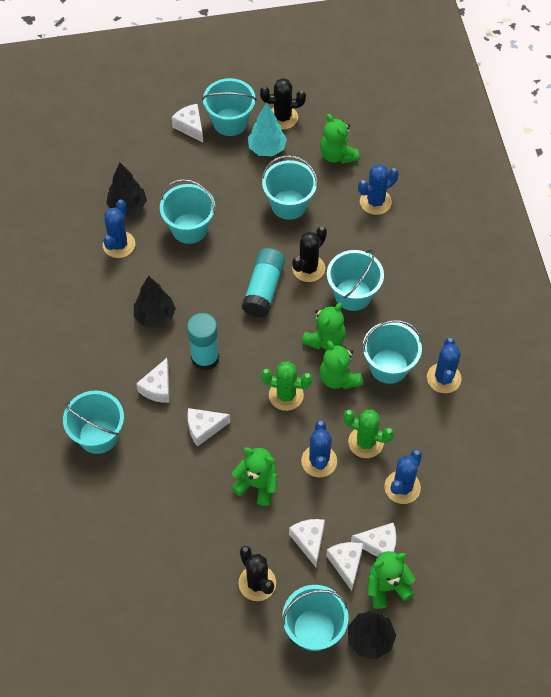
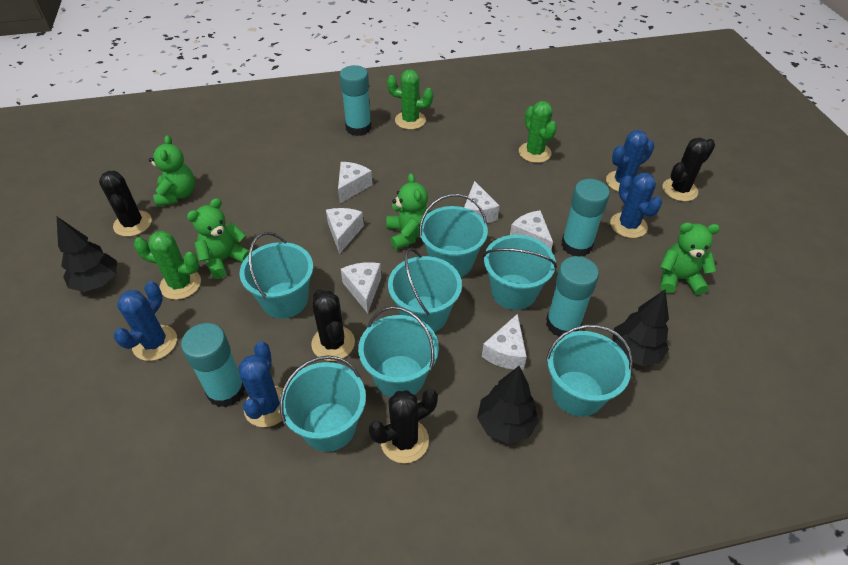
black cactus: [239,546,276,601] [260,78,306,129] [292,226,327,282] = 3 -> [99,171,152,237] [311,289,355,361] [369,389,438,463] [663,138,715,201] = 4
blue cactus: [103,200,135,258] [301,421,337,477] [358,164,399,215] [384,450,422,504] [427,338,461,393] = 5 -> [114,281,177,361] [239,342,283,427] [606,130,654,192] [610,173,662,238] = 4
green cactus: [261,361,313,411] [343,410,394,458] = 2 -> [134,231,201,300] [387,69,433,130] [519,101,557,163] = 3
green teddy bear: [231,447,277,506] [301,303,346,350] [319,341,363,389] [320,114,359,164] [367,551,415,609] = 5 -> [149,135,195,207] [187,198,249,279] [386,173,430,250] [660,222,720,295] = 4
turquoise glue stick: [187,313,219,371] [242,248,285,318] = 2 -> [181,323,245,408] [340,65,371,136] [546,256,599,337] [561,179,610,256] = 4
turquoise tree: [248,103,287,156] = 1 -> none = 0

